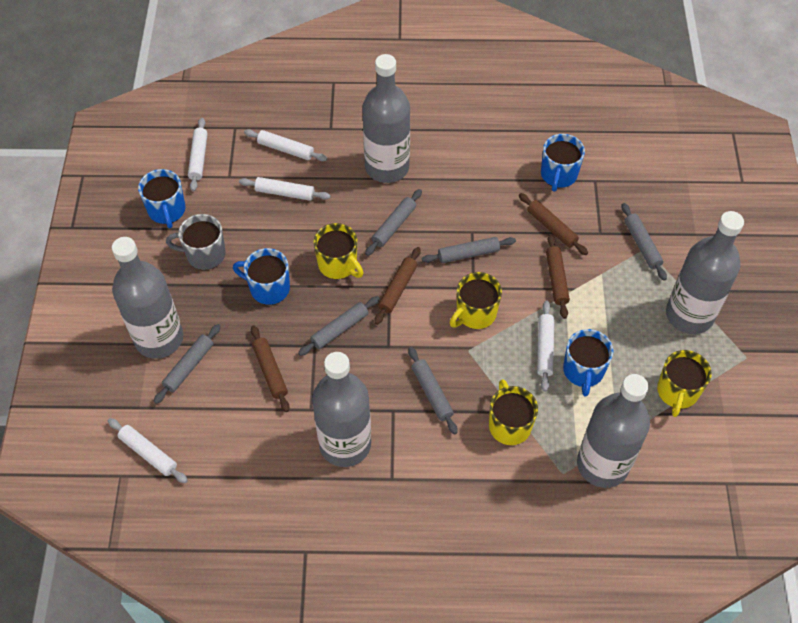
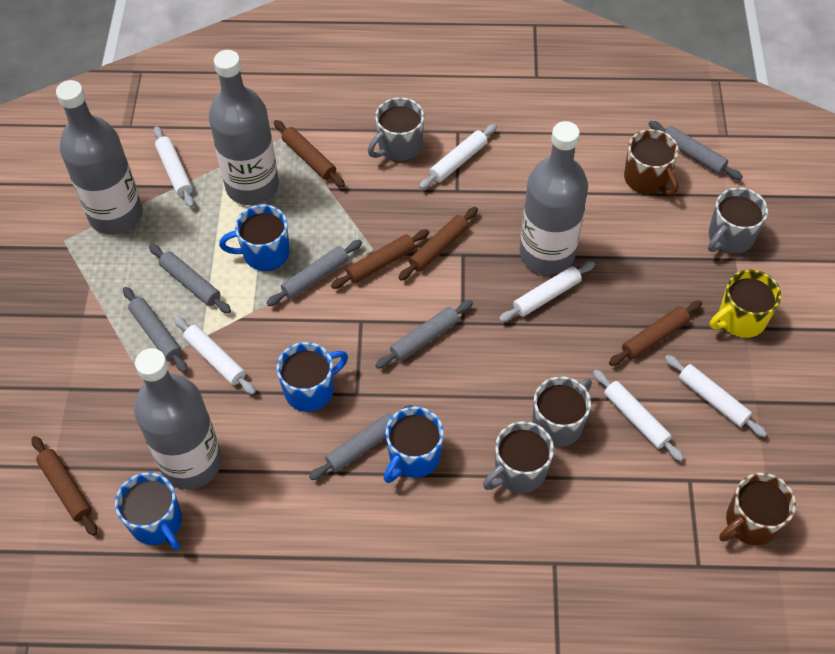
brown mug: none = 0 -> [624,129,679,196] [719,473,796,545] = 2
brown rolling pin: [251,325,290,412] [374,247,421,325] [519,193,588,255] [546,234,570,319] = 4 -> [31,436,97,536] [274,120,345,188] [331,229,429,289] [398,207,478,281] [609,300,702,366] = 5
grey bottle: [112,237,183,359] [312,352,371,467] [362,54,410,183] [577,374,650,488] [666,211,744,334] = 5 -> [56,80,143,235] [134,348,222,489] [209,50,279,205] [520,121,588,275] = 4
grey mug: [166,214,226,270] = 1 -> [368,97,424,162] [483,421,554,493] [532,376,592,447] [708,187,768,254] = 4
white rolling pin: [108,418,188,483] [188,118,208,191] [239,177,331,201] [244,129,327,161] [537,301,554,392] = 5 -> [154,126,194,208] [174,316,256,395] [419,124,497,189] [499,261,595,322] [593,370,684,462] [665,355,767,437] = 6
yellow mug: [314,223,364,279] [449,272,502,329] [489,379,538,445] [657,350,712,417] = 4 -> [710,269,781,338] = 1

